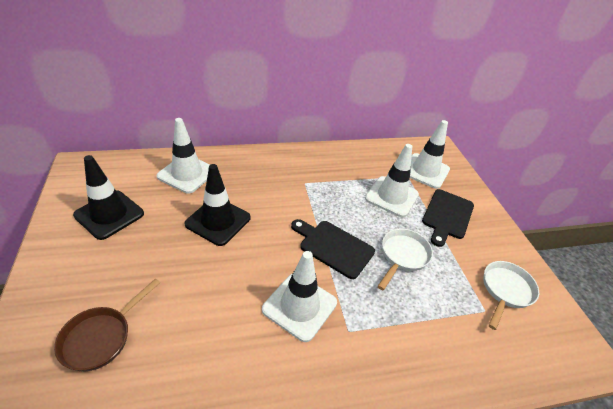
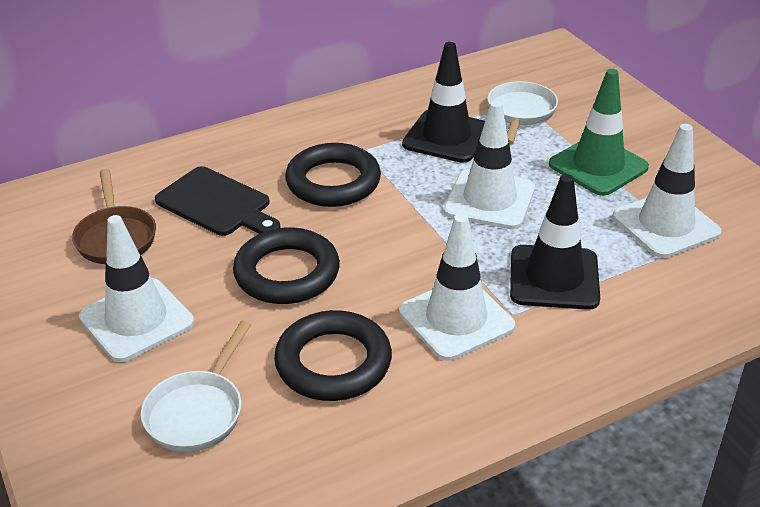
black cutting board: [291,219,375,279] [422,189,474,247] = 2 -> [155,166,280,236] = 1
black ring: none = 0 -> [233,227,340,304] [274,310,392,401] [285,143,381,207] = 3
green traffic cone: none = 0 -> [549,69,649,196] = 1

